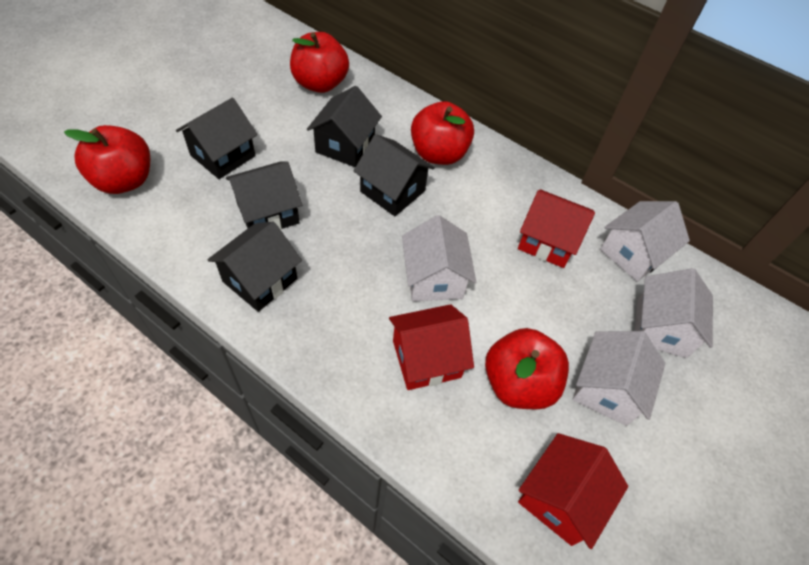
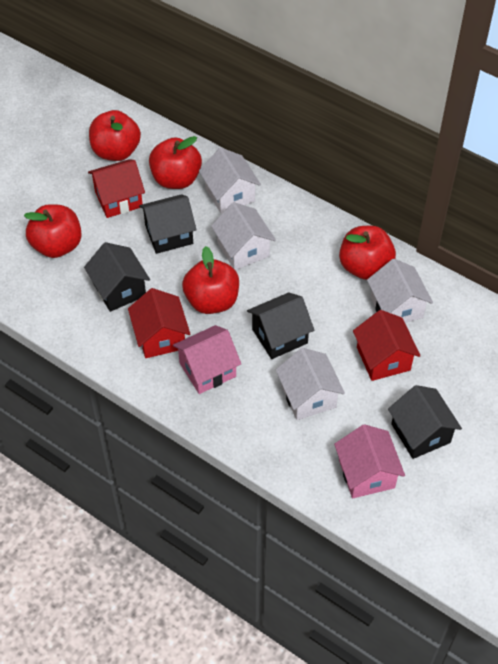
black house: [176,98,257,179] [207,222,302,312] [226,162,302,230] [307,86,382,167] [354,134,435,216] = 5 -> [84,242,150,312] [139,194,197,254] [247,292,314,359] [388,385,462,459] = 4
pink house: none = 0 -> [173,325,241,394] [334,424,405,498] = 2
red apple: [64,125,150,194] [290,32,349,93] [411,101,474,165] [485,328,569,409] = 4 -> [24,204,82,258] [89,110,141,161] [149,136,202,189] [182,246,239,314] [339,226,396,280] = 5

